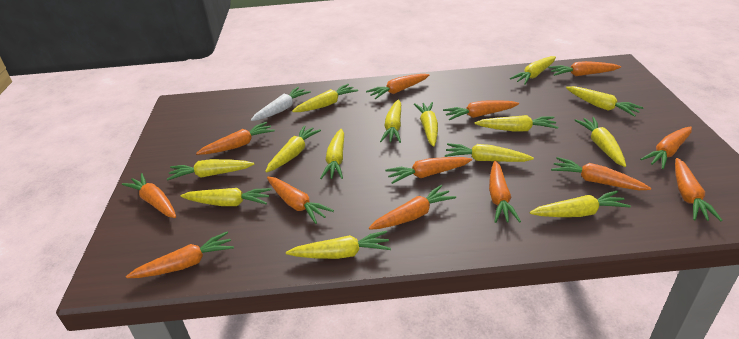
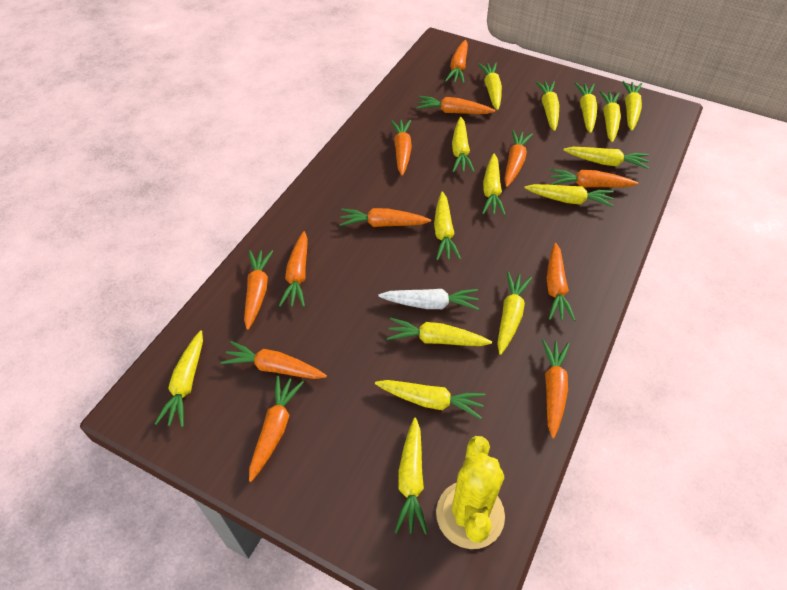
orange carrot: [122,173,176,218] [126,232,234,278] [196,122,275,155] [267,177,334,224] [366,74,429,99] [369,185,456,230] [385,157,472,184] [443,100,519,120] [489,161,521,223] [549,61,621,76] [551,157,651,190] [640,127,692,169] [675,158,723,221] = 13 -> [221,341,327,379] [244,250,273,330] [249,376,304,482] [279,231,308,307] [340,208,431,227] [391,119,412,176] [416,96,495,114] [445,40,468,84] [504,130,533,187] [542,339,569,438] [546,243,576,321] [550,169,638,187] = 12
yellow cactus: none = 0 -> [436,436,505,549] = 1
yellow carrot: [167,159,254,181] [181,188,271,206] [265,125,321,173] [286,231,391,259] [292,84,358,112] [320,129,344,179] [380,100,401,143] [414,102,438,147] [445,143,534,162] [475,115,558,132] [510,56,556,85] [530,191,631,217] [566,86,644,117] [574,117,626,167] = 14 -> [155,330,203,427] [375,380,486,419] [387,318,492,346] [395,418,428,534] [434,192,461,260] [452,117,475,172] [478,63,502,110] [482,154,506,216] [497,272,532,355] [525,184,614,207] [535,81,559,131] [563,147,649,169] [575,83,597,133] [599,91,621,142] [622,81,642,131] = 15

